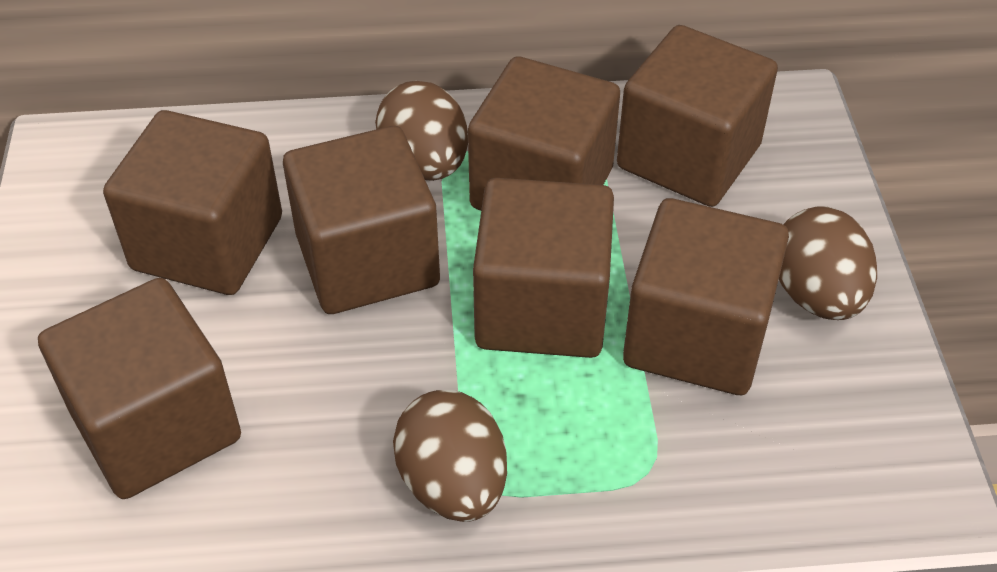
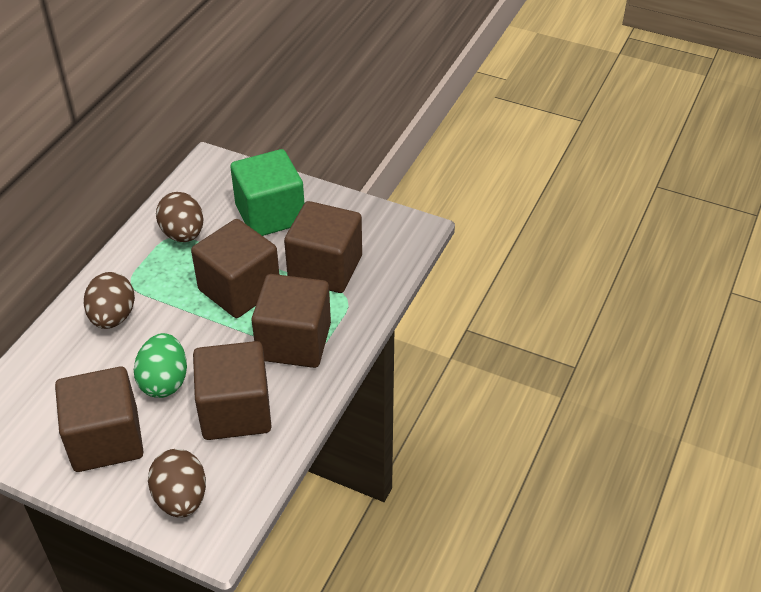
brown cube: [38,278,241,499] [103,110,282,295] [283,126,440,314] [468,56,620,210] [473,178,614,358] [617,25,778,207] [623,198,789,395] = 7 -> [55,367,144,472] [191,219,279,318] [193,341,272,440] [252,274,331,368] [284,201,362,293] = 5
green cube: none = 0 -> [230,149,304,236] = 1
green egg: none = 0 -> [134,333,187,398] = 1

